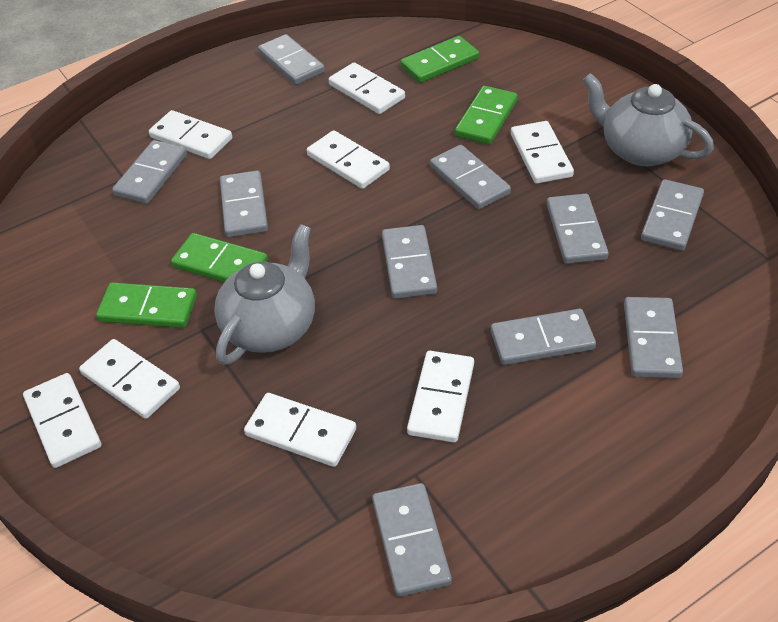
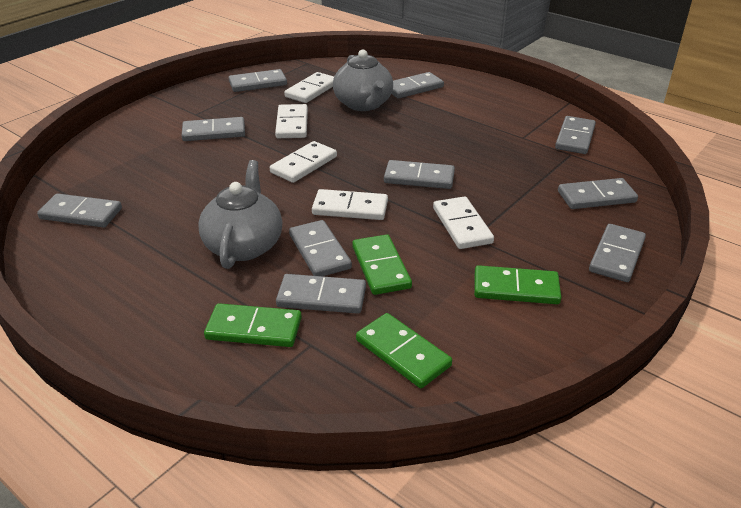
white domino: [23,373,102,468] [79,339,180,419] [149,110,232,159] [244,393,356,467] [307,130,390,189] [329,63,405,114] [407,351,474,443] [511,121,574,184] = 8 -> [270,141,337,183] [275,104,308,138] [284,72,334,103] [312,189,388,220] [433,196,494,249] = 5

